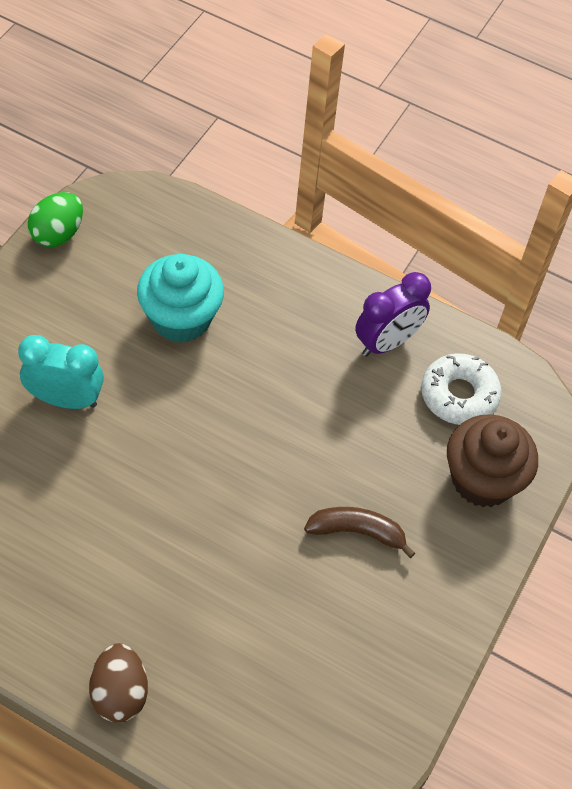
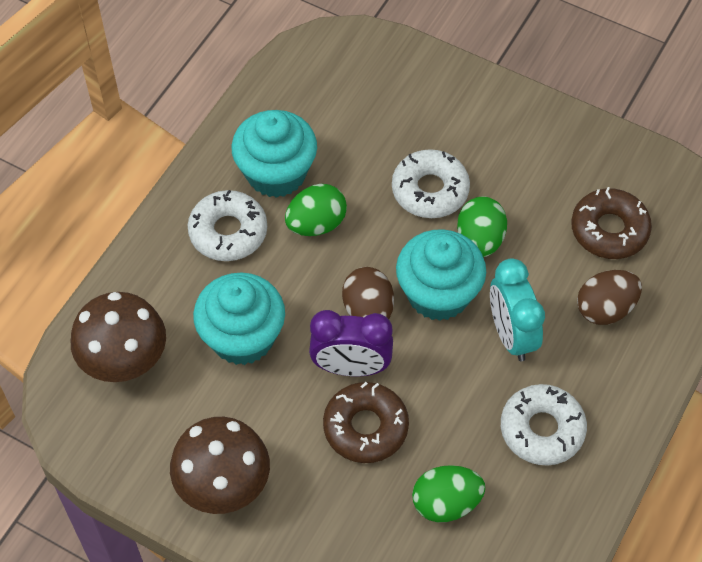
brown banana: [304,507,415,558] = 1 -> none = 0
brown cupcake: [447,414,538,507] = 1 -> none = 0
brown donut: none = 0 -> [323,382,409,463] [571,187,652,259] = 2
brown egg: [89,643,148,723] = 1 -> [342,267,394,319] [577,270,642,325] = 2
brown mushroom: none = 0 -> [71,292,166,382] [170,417,270,514] = 2
green egg: [28,192,83,247] = 1 -> [285,184,347,236] [412,465,485,522] [457,197,507,257] = 3
turquoise cupcake: [137,254,224,343] = 1 -> [193,273,285,365] [231,110,317,198] [396,229,486,321] = 3
white donut: [421,353,502,425] = 1 -> [188,190,267,261] [392,149,470,218] [501,384,587,466] = 3

